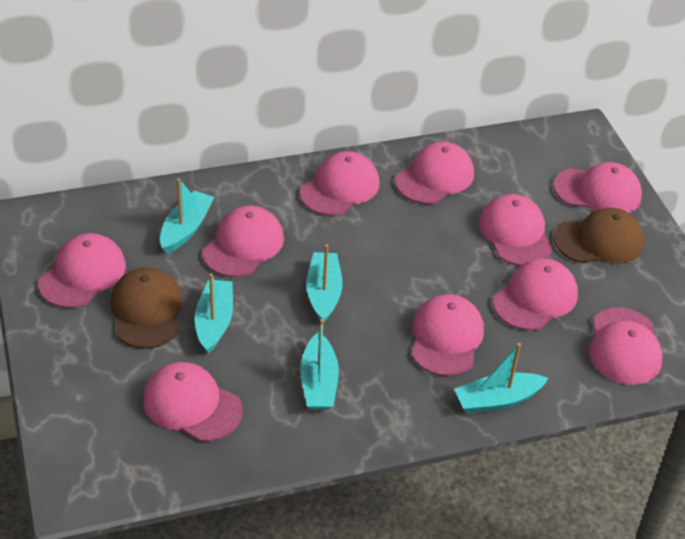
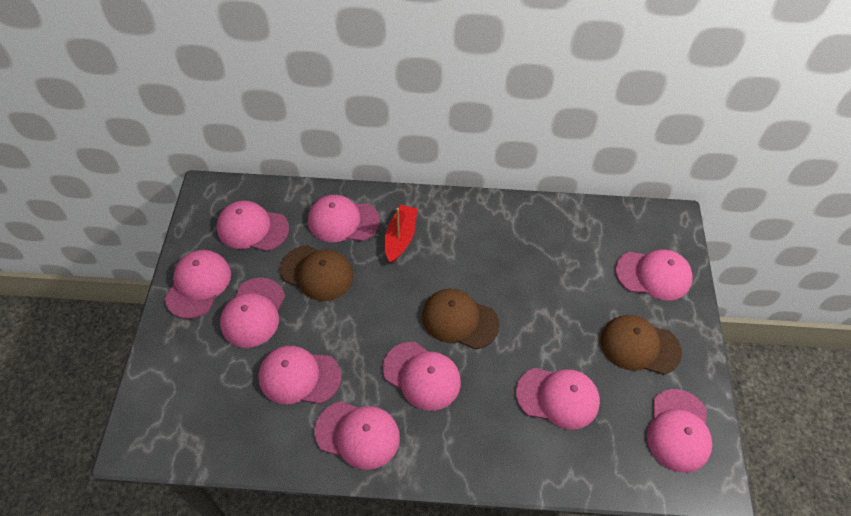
brown cap: [110,267,183,349] [554,208,644,264] = 2 -> [280,245,354,301] [422,289,499,349] [601,315,682,375] = 3
red boat: none = 0 -> [385,205,418,263] = 1
turquoise boat: [160,178,215,253] [195,273,233,354] [300,319,339,410] [306,244,343,322] [454,343,548,413] = 5 -> none = 0

